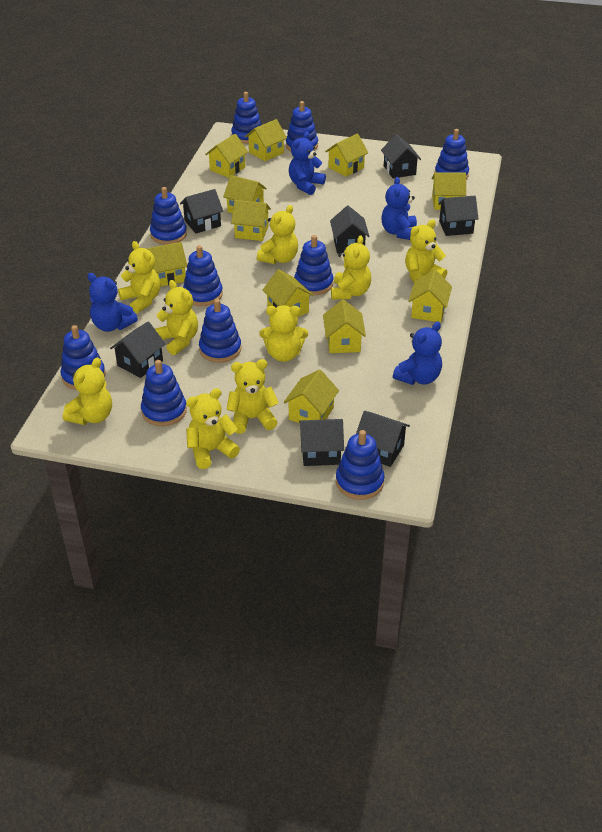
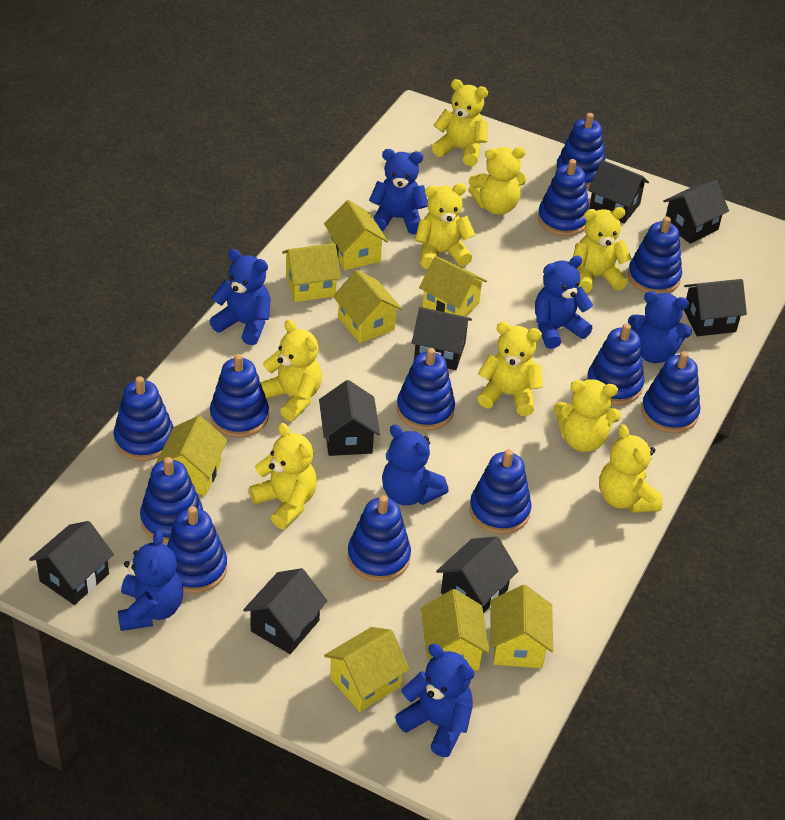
black house: [110,322,166,378] [180,189,223,233] [299,419,344,466] [330,206,369,254] [356,411,410,467] [381,134,421,179] [438,196,478,236] = 7 -> [29,521,114,605] [243,568,327,654] [319,380,380,456] [412,307,472,370] [436,537,518,614] [588,160,649,224] [663,180,729,244] [684,279,747,336] = 8
blue stacking toy: [60,325,106,390] [141,360,187,426] [150,187,187,245] [183,245,223,306] [199,299,241,363] [231,92,262,144] [286,101,318,151] [294,235,333,295] [336,430,385,500] [435,129,469,179] = 10 -> [114,376,173,461] [140,457,203,543] [167,506,227,593] [210,354,269,438] [348,495,411,582] [397,348,455,431] [469,449,532,534] [538,159,589,236] [556,113,605,188] [586,323,644,405] [628,217,682,294] [641,351,700,433] = 12
blue teddy bear: [87,273,138,332] [289,132,326,195] [381,177,417,240] [393,322,442,385] = 4 -> [118,530,183,631] [210,249,271,345] [369,149,428,234] [382,425,449,506] [395,644,475,757] [535,256,593,349] [628,291,692,363] = 7
yellow house: [147,242,187,287] [205,134,248,178] [223,175,267,213] [231,200,271,241] [245,119,287,161] [263,269,314,317] [284,369,339,423] [323,299,366,353] [325,134,368,177] [408,269,452,323] [432,172,466,210] = 11 -> [155,415,227,495] [282,243,341,302] [324,200,388,270] [324,627,410,712] [333,270,402,343] [419,256,487,317] [421,589,490,671] [490,585,553,668] = 8

